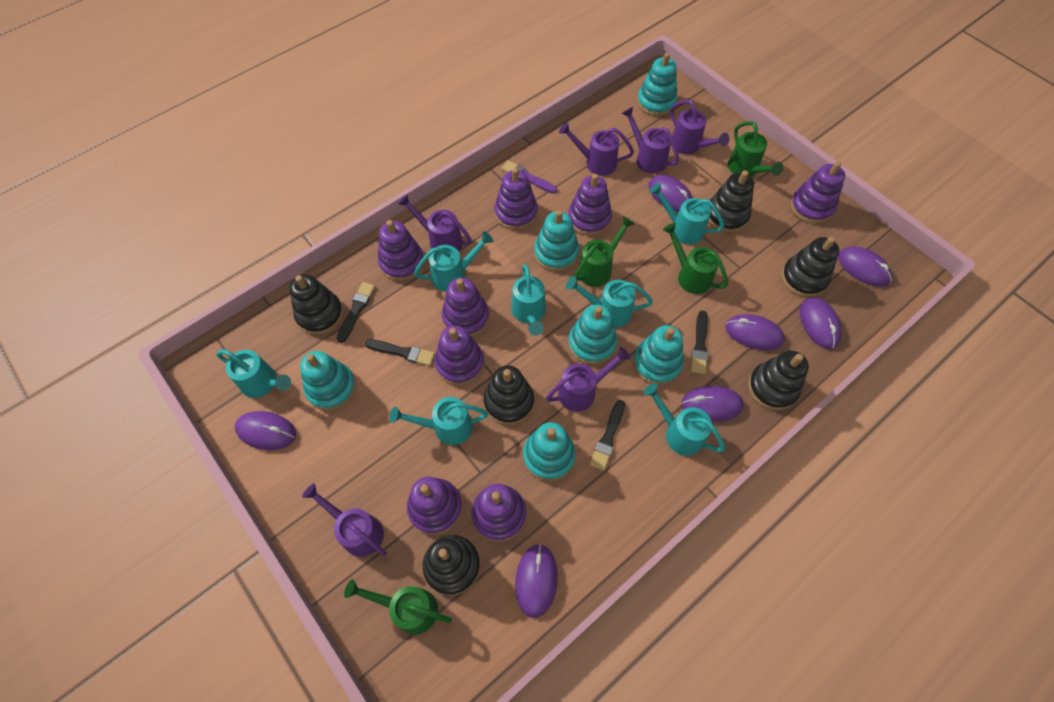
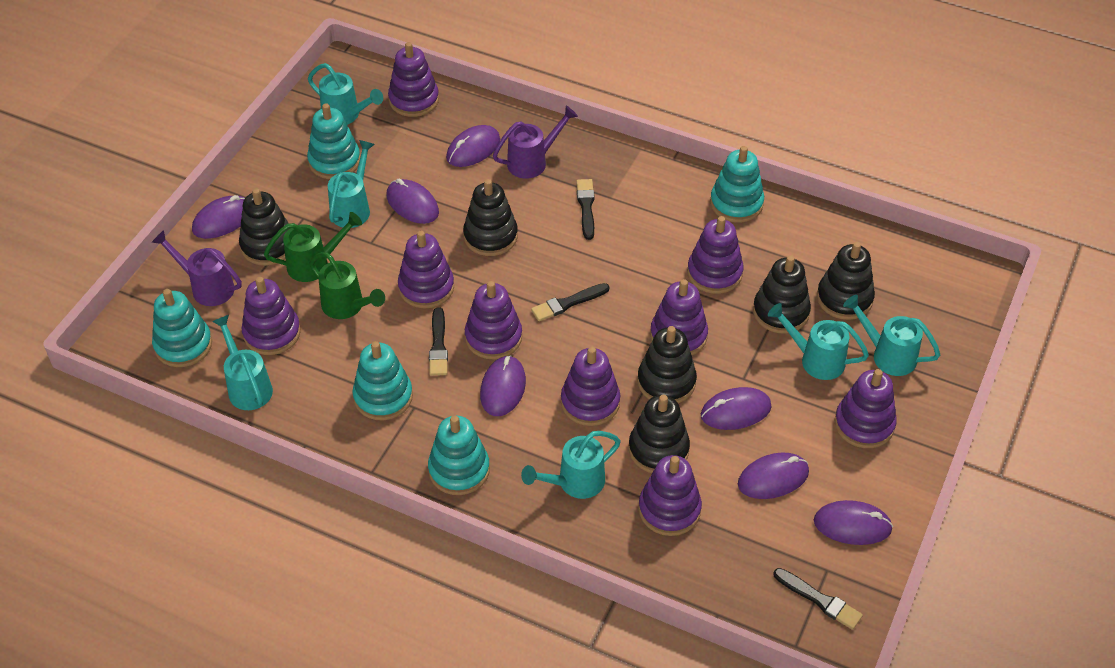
green watering can: [344,579,452,635] [575,216,635,287] [663,223,728,294] [728,121,783,177] = 4 -> [264,212,362,282] [309,252,385,319] = 2
purple brush: [501,160,557,194] = 1 -> none = 0
purple stacking toy: [378,220,424,281] [407,477,462,535] [435,325,484,385] [442,278,490,337] [471,484,526,542] [494,168,538,230] [568,174,612,236] [790,162,845,224] = 8 -> [242,277,301,355] [388,42,439,117] [398,231,454,308] [465,281,522,359] [561,347,620,426] [638,455,702,536] [650,279,708,355] [687,216,744,294] [834,369,897,448] = 9
purple watering can: [302,483,387,557] [398,194,471,251] [546,347,631,412] [559,122,634,176] [621,107,679,174] [670,100,729,154] = 6 -> [152,230,242,306] [493,106,578,179] = 2
turquoise stacking toy: [300,351,356,411] [523,422,576,481] [534,210,579,272] [568,305,617,365] [633,325,684,385] [637,53,677,116] = 6 -> [152,289,212,367] [307,104,360,179] [353,341,413,421] [428,415,490,495] [710,146,764,222] = 5
turquoise watering can: [217,349,291,398] [390,397,488,445] [414,231,493,292] [511,264,546,336] [566,276,653,327] [643,383,725,456] [649,183,724,245] = 7 -> [212,315,273,410] [308,63,383,125] [328,140,375,228] [521,431,621,499] [768,303,869,380] [843,295,940,376] = 6

